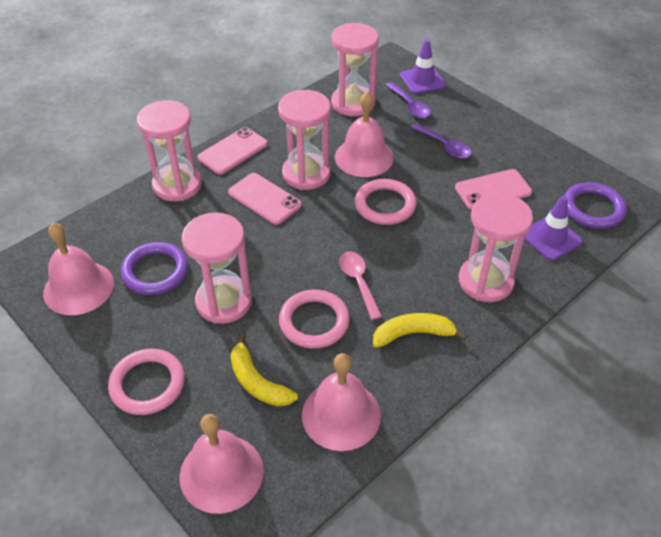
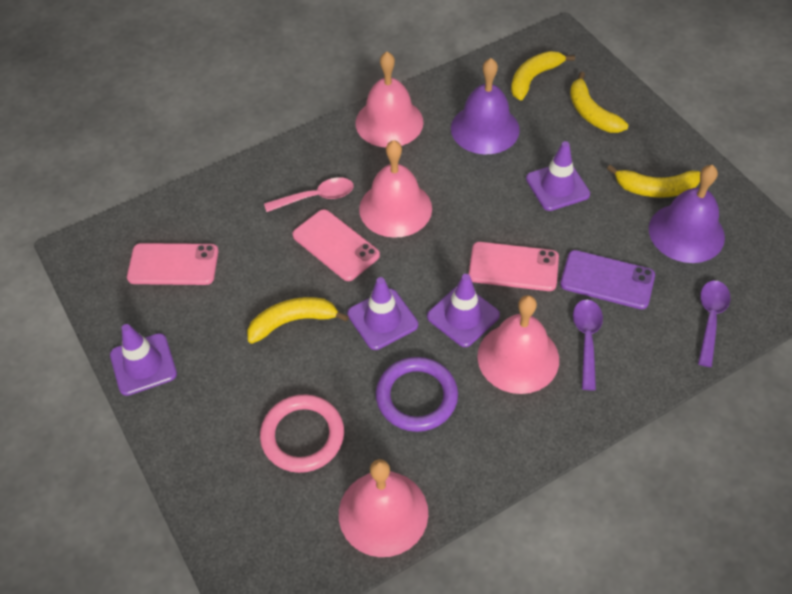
pink hourglass: [137,100,202,201] [182,213,252,324] [278,90,331,190] [331,23,379,116] [459,193,533,302] = 5 -> none = 0
pink ring: [108,349,185,415] [279,290,350,349] [355,179,416,225] = 3 -> [260,394,344,473] = 1
purple bell: none = 0 -> [451,58,520,154] [649,165,725,263] = 2
purple phone: none = 0 -> [560,250,655,309] = 1
purple ring: [121,242,188,295] [564,182,627,229] = 2 -> [376,357,458,432] = 1
purple traffic cone: [400,39,446,94] [524,196,582,261] = 2 -> [110,324,177,396] [347,277,418,350] [427,274,500,347] [526,141,590,211] = 4
yellow banana: [230,334,298,407] [373,313,467,348] = 2 -> [247,297,349,344] [511,51,575,101] [570,72,629,133] [607,165,700,198] = 4

